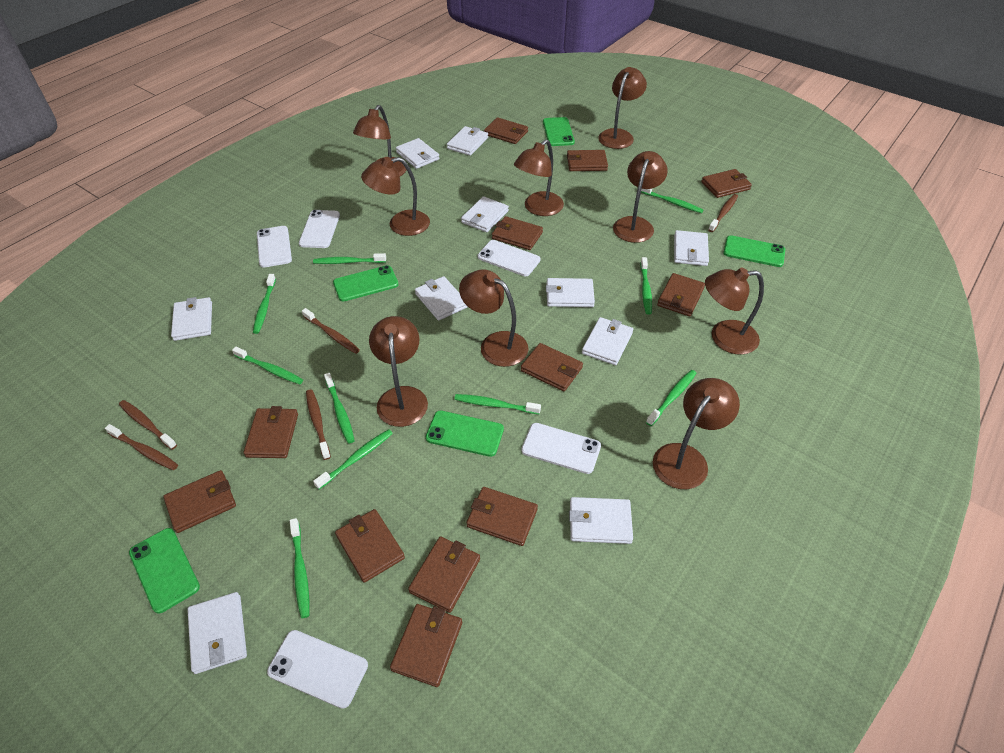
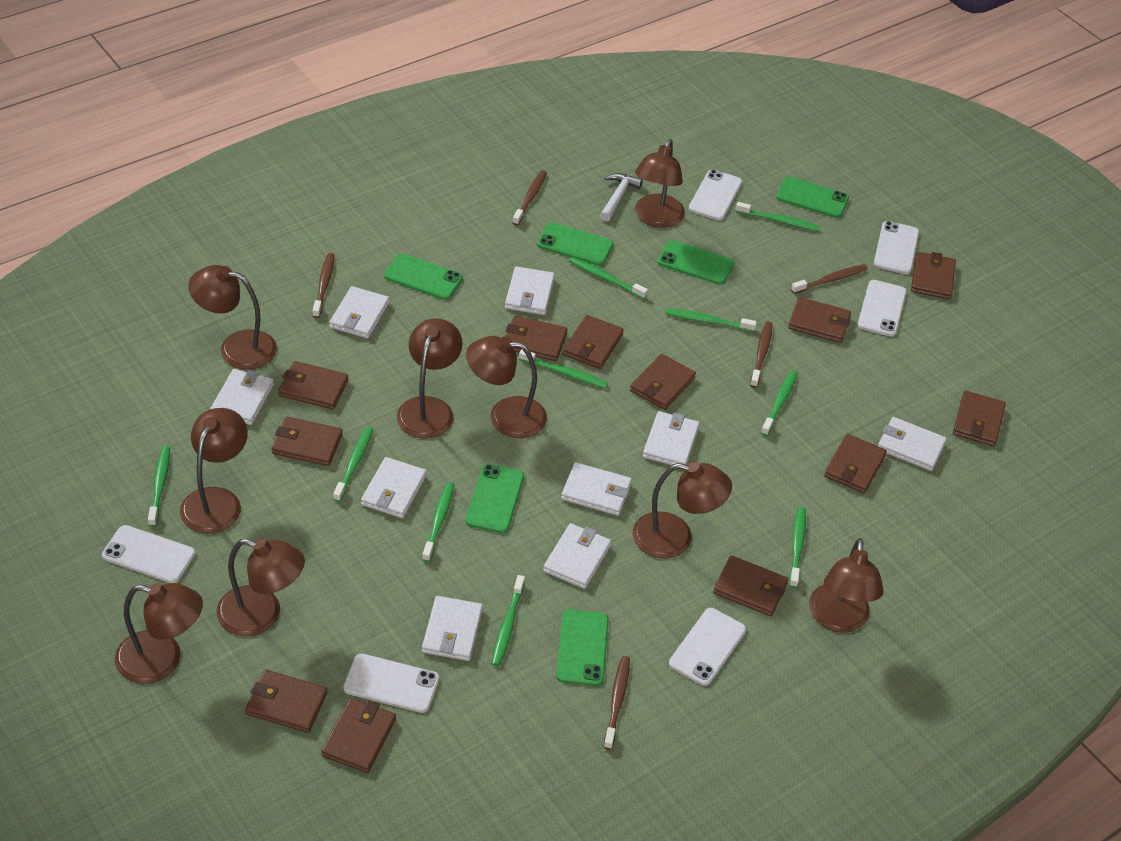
green phone: [129,528,200,614] [333,265,399,302] [426,411,504,457] [543,117,575,146] [723,235,785,267] = 5 -> [384,254,463,300] [465,464,524,533] [537,222,614,266] [556,609,609,686] [658,240,734,285] [776,177,849,218] = 6
white hammer: none = 0 -> [600,173,643,221] = 1
white phone: [257,226,292,268] [267,630,368,709] [299,210,340,248] [478,240,541,276] [521,423,601,474] = 5 -> [102,525,196,583] [343,654,439,713] [669,608,746,686] [689,169,742,220] [858,280,907,337] [874,221,919,274] = 6
white wallet: [171,297,212,341] [187,592,247,674] [396,138,440,169] [415,276,468,321] [447,126,488,156] [461,196,509,232] [546,278,595,307] [569,497,633,544] [582,317,633,365] [674,230,709,266] = 10 -> [210,369,274,425] [330,286,389,339] [361,457,427,518] [422,596,483,661] [505,266,555,315] [543,523,611,589] [561,462,632,516] [643,411,700,465] [878,417,947,471] = 9

